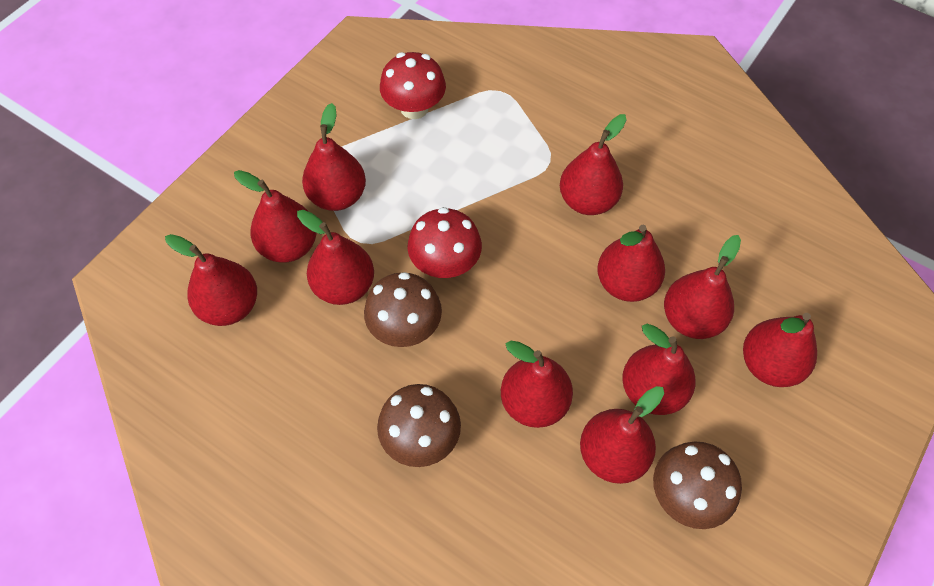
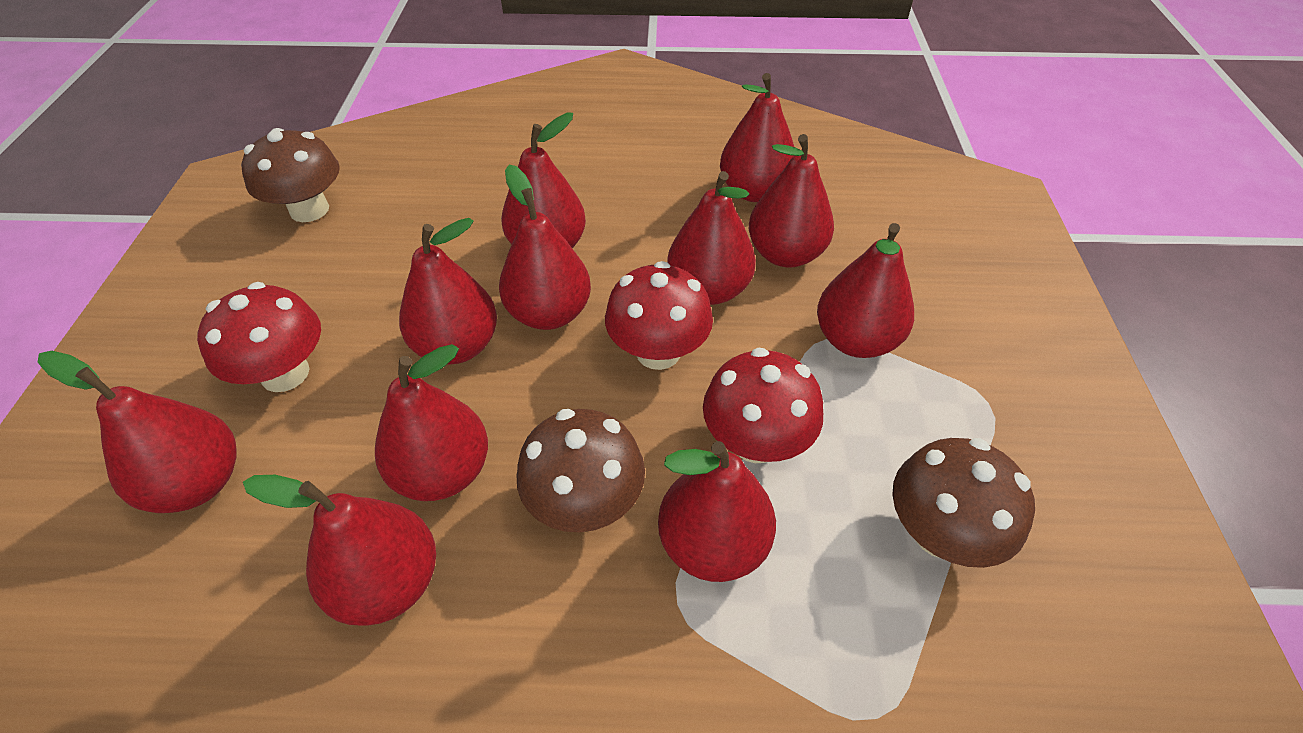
red mushroom: [380,52,446,119] [407,207,482,278] = 2 -> [197,282,321,392] [605,261,713,370] [703,347,823,463] = 3

